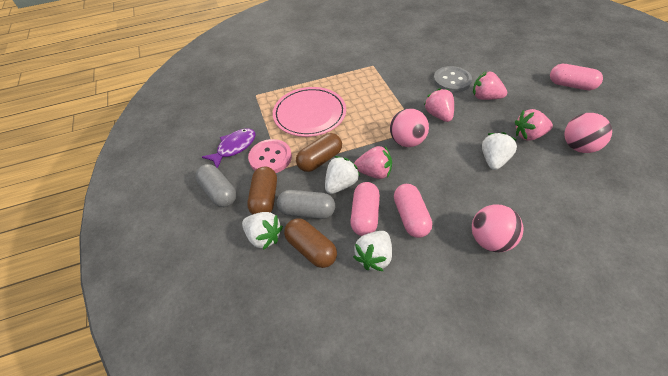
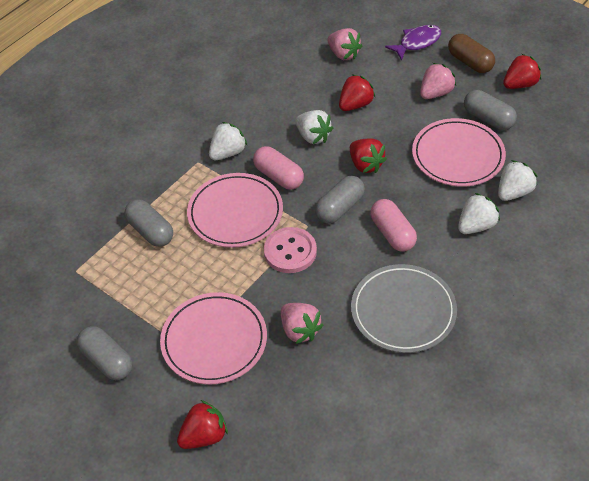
brown capsule: [248,166,277,215] [284,218,337,268] [296,133,342,172] = 3 -> [448,34,495,73] = 1
grey button: [433,66,472,93] = 1 -> none = 0
grey capsule: [195,164,236,207] [277,190,335,219] = 2 -> [77,326,133,380] [124,199,173,247] [315,176,365,224] [464,90,517,130] = 4
grey plate: none = 0 -> [351,264,457,353] = 1
pink ball: [390,108,429,147] [472,204,524,252] [564,113,612,153] = 3 -> none = 0
pink capsule: [350,182,380,236] [394,184,432,238] [550,64,603,90] = 3 -> [253,146,304,190] [370,199,417,252] = 2
pink plate: [273,87,346,137] = 1 -> [160,292,267,385] [187,173,283,248] [412,118,506,187] = 3
pink strawberry: [354,146,392,179] [424,88,454,122] [473,71,507,100] [515,109,553,140] = 4 -> [281,303,323,344] [327,28,362,60] [420,63,456,99] = 3
red strawberry: none = 0 -> [177,400,228,449] [339,74,375,111] [350,139,387,173] [503,54,541,89] = 4

